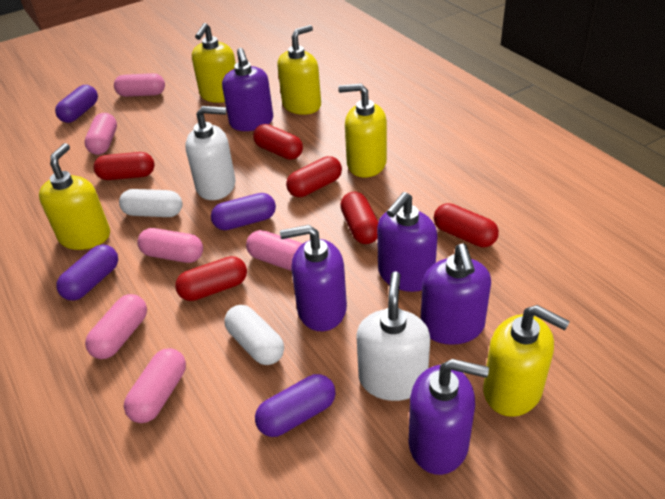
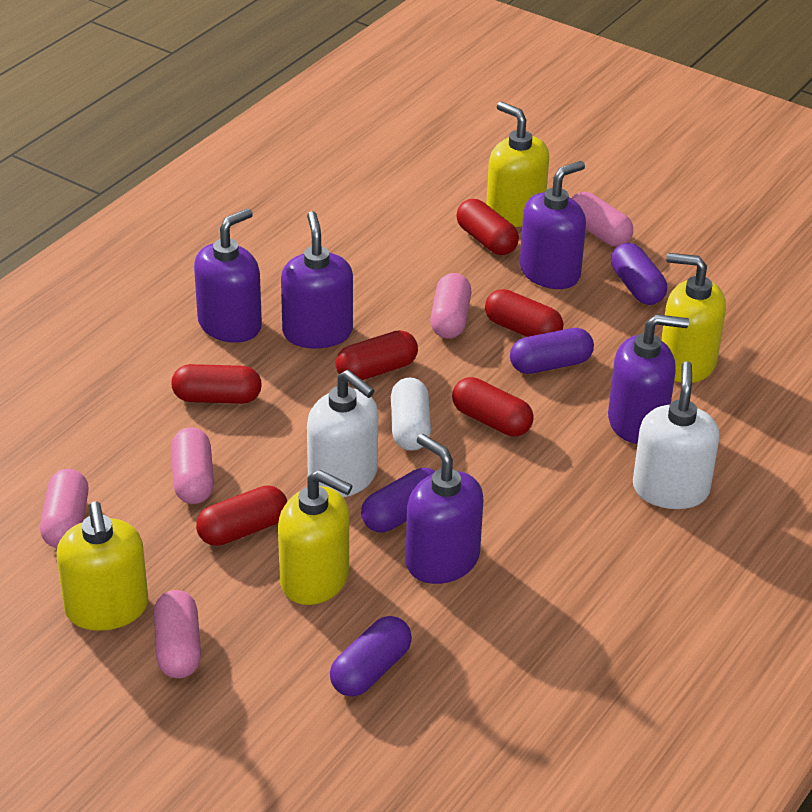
pink capsule: [84,113,117,155] [85,294,147,359] [114,73,165,97] [124,348,186,423] [138,228,203,263] [246,230,303,271] = 6 -> [40,469,89,548] [154,590,201,678] [171,427,214,504] [430,273,472,339] [571,192,633,246] = 5
white capsule: [119,189,182,217] [224,305,284,365] = 2 -> [391,378,431,451] = 1
yellow soap dispenser: [39,143,110,250] [192,23,236,103] [277,25,321,115] [338,83,387,177] [483,305,570,417] = 5 -> [57,501,148,631] [278,470,353,605] [486,102,549,227] [661,253,726,383] = 4

